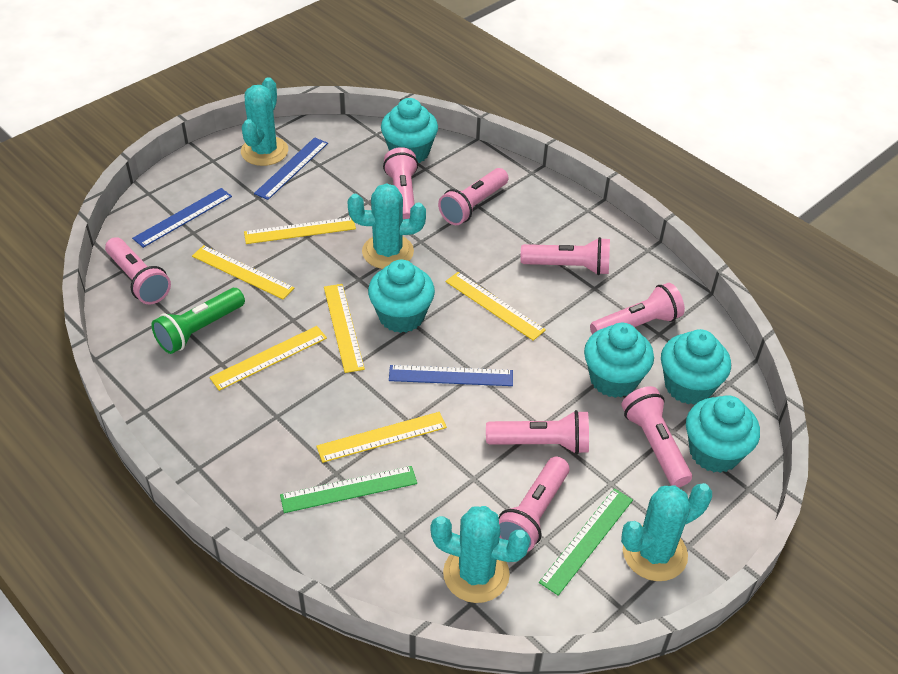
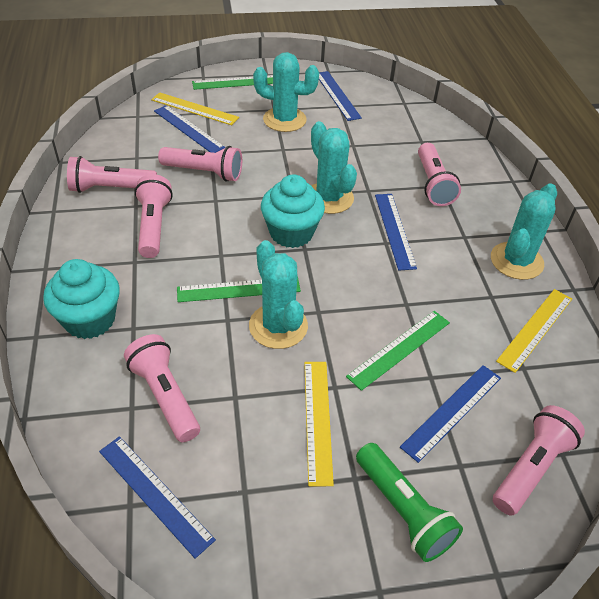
blue ruler: [132,188,232,248] [254,137,328,200] [389,365,513,386] = 3 -> [99,436,216,559] [154,105,225,153] [319,71,362,121] [375,194,417,271] [400,365,501,463] = 5
green ruler: [280,466,417,513] [539,488,633,596] = 2 -> [177,277,301,302] [192,75,273,90] [346,311,450,391] = 3
pink flashlight: [105,237,171,304] [383,147,418,219] [438,168,508,225] [486,410,589,454] [499,457,569,552] [521,237,610,275] [590,283,685,334] [621,386,692,487] = 8 -> [67,156,157,193] [124,334,200,442] [135,174,173,258] [158,146,242,182] [418,143,461,206] [493,405,585,516] = 6
turquoise cupcake: [368,260,435,333] [381,98,438,163] [584,323,654,398] [661,329,731,405] [686,395,760,473] = 5 -> [43,259,120,339] [261,175,325,248] = 2
yellow ruler: [192,245,294,299] [209,326,327,391] [244,217,356,244] [316,412,447,463] [324,284,365,373] [445,272,546,341] = 6 -> [151,92,239,125] [304,362,334,486] [496,289,572,373] = 3

